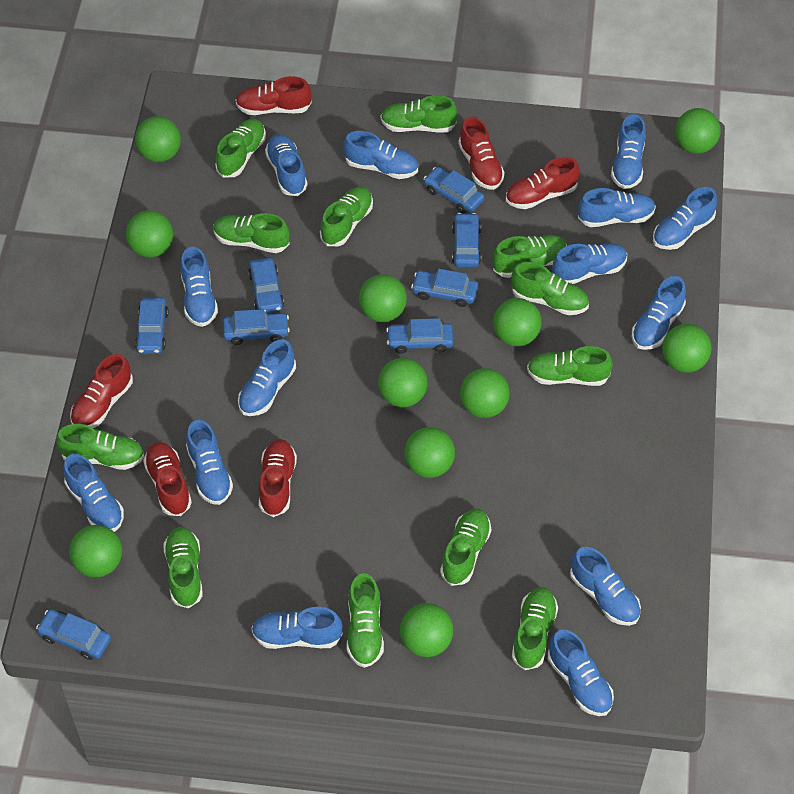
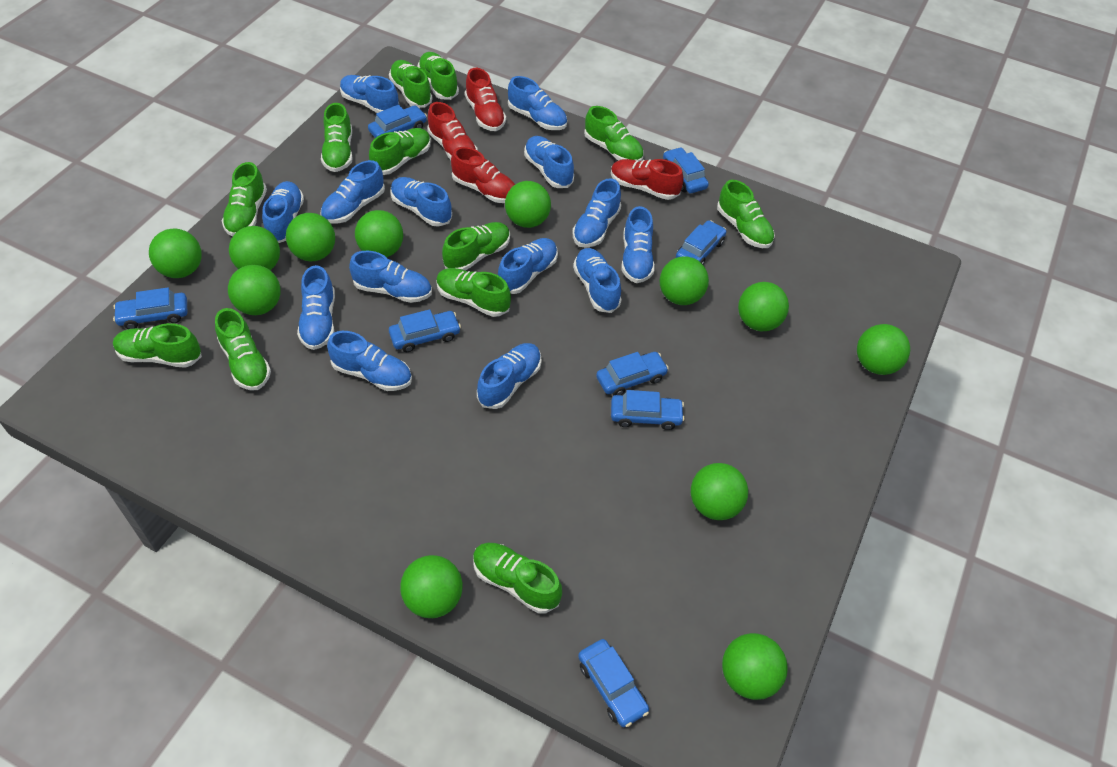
green ball: [69,525,122,577] [126,210,173,257] [135,116,181,162] [359,274,407,322] [378,358,428,407] [400,603,453,657] [404,427,455,478] [460,368,510,418] [493,298,542,346] [662,324,712,373] [675,108,721,154] = 11 -> [149,228,202,278] [228,265,281,315] [229,226,280,270] [286,213,335,261] [355,210,403,257] [400,555,463,618] [505,181,551,228] [660,256,709,305] [691,463,748,520] [722,633,788,700] [738,282,789,331] [857,324,910,375] = 12
red shoe: [70,354,133,428] [143,442,192,516] [235,76,311,115] [259,439,297,517] [458,116,505,190] [506,157,580,209] = 6 -> [427,102,478,160] [451,147,515,203] [465,68,506,131] [611,159,684,200] = 4

